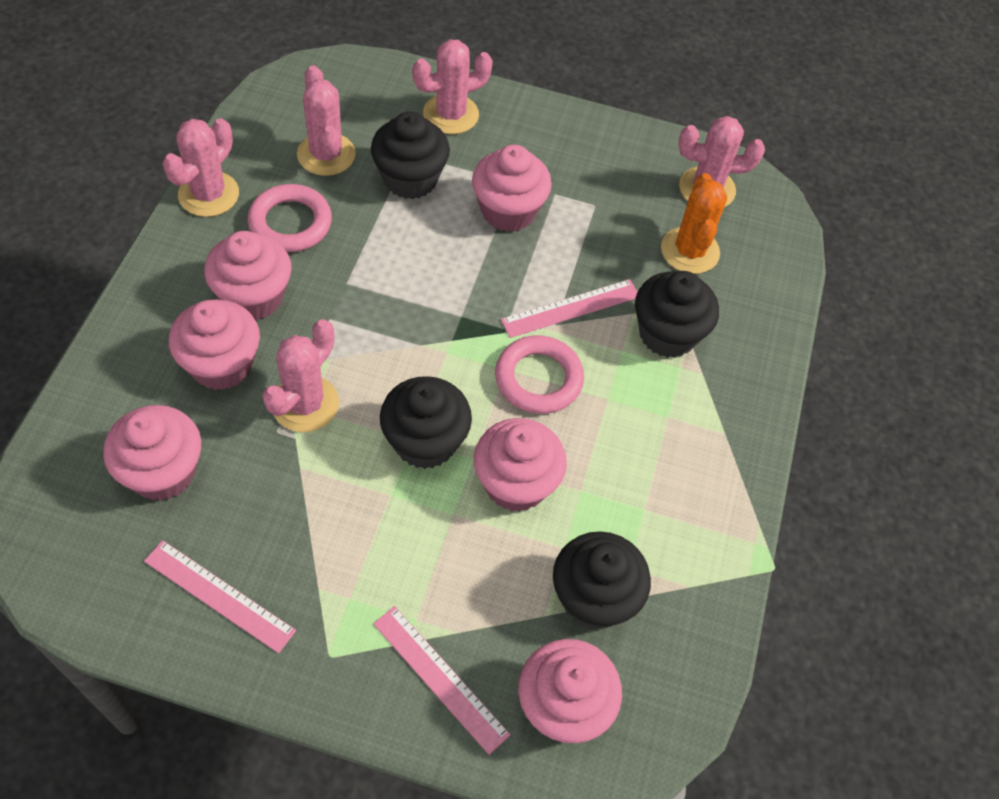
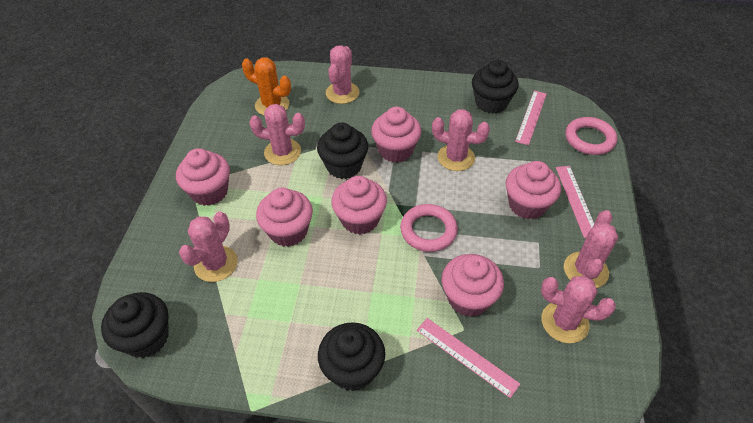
pink cactus: [162,118,239,217] [262,319,339,432] [297,65,356,176] [413,39,493,134] [679,116,765,207] = 5 -> [179,212,238,282] [249,104,305,165] [326,45,359,104] [432,109,490,171] [541,276,616,343] [564,210,618,288] = 6

